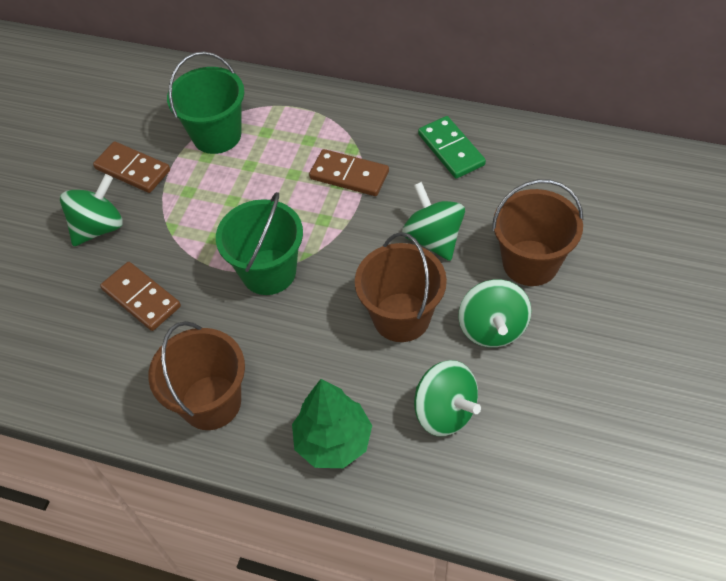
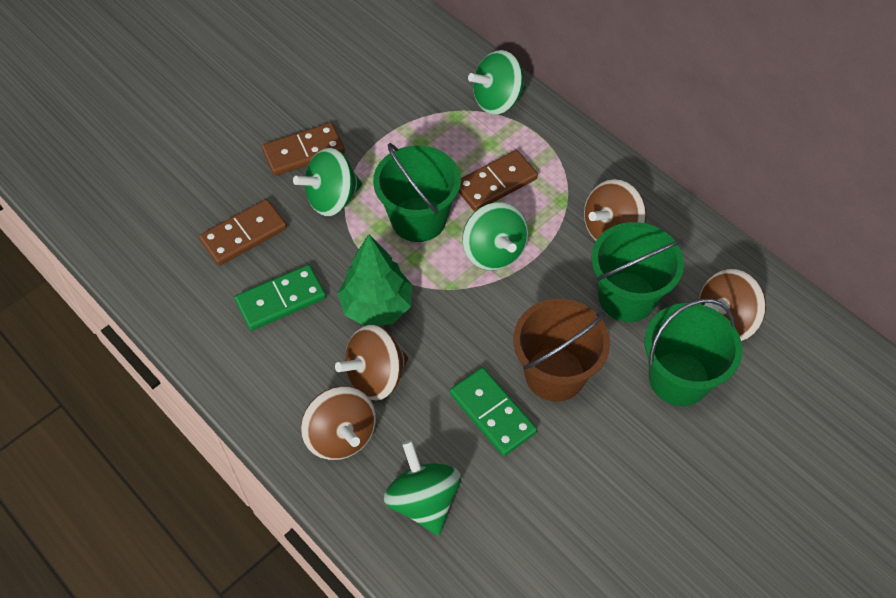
brown bucket: [148,321,245,430] [355,232,447,342] [492,179,583,286] = 3 -> [513,299,610,401] = 1
brown spinning top: none = 0 -> [301,386,376,460] [335,325,408,401] [584,179,646,241] [699,269,766,341] = 4
green bucket: [167,51,244,154] [216,192,303,295] = 2 -> [373,143,461,242] [591,222,684,322] [644,299,743,406] = 3
green domino: [418,116,486,179] = 1 -> [235,265,326,331] [450,367,537,456] = 2

